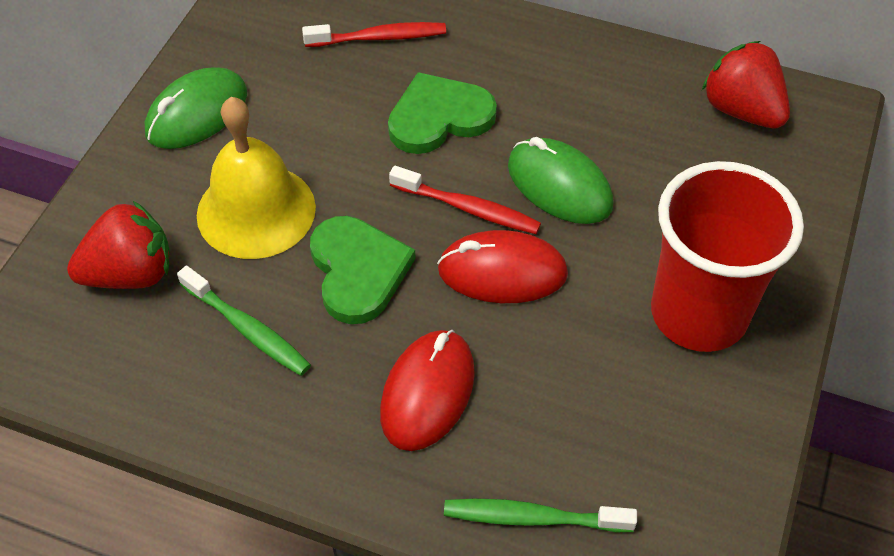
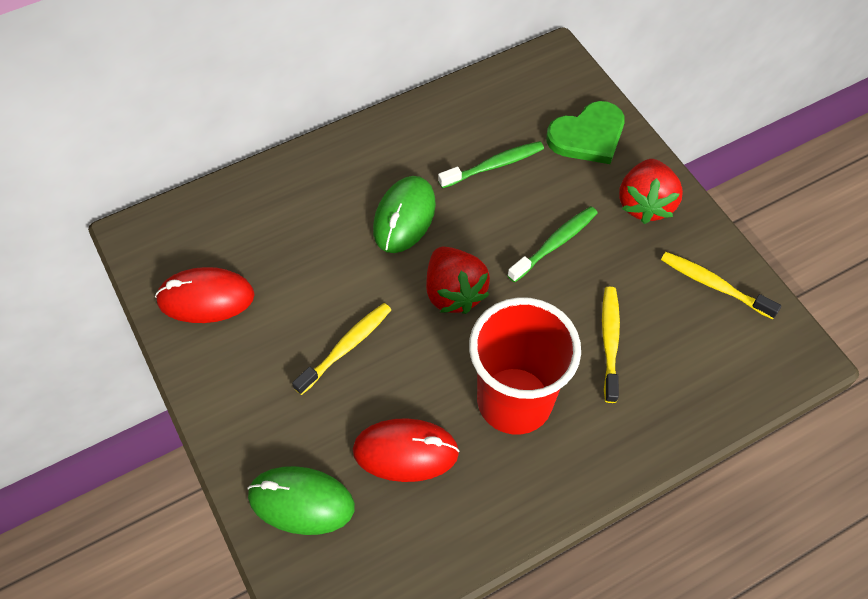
green heart: [310,216,416,324] [388,72,497,154] = 2 -> [546,101,625,164] = 1
red toothbrush: [302,22,446,47] [389,166,541,234] = 2 -> none = 0
yellow bell: [197,97,316,259] = 1 -> none = 0
yellow toothbrush: none = 0 -> [292,303,391,395] [602,287,620,403] [661,252,781,319] = 3

